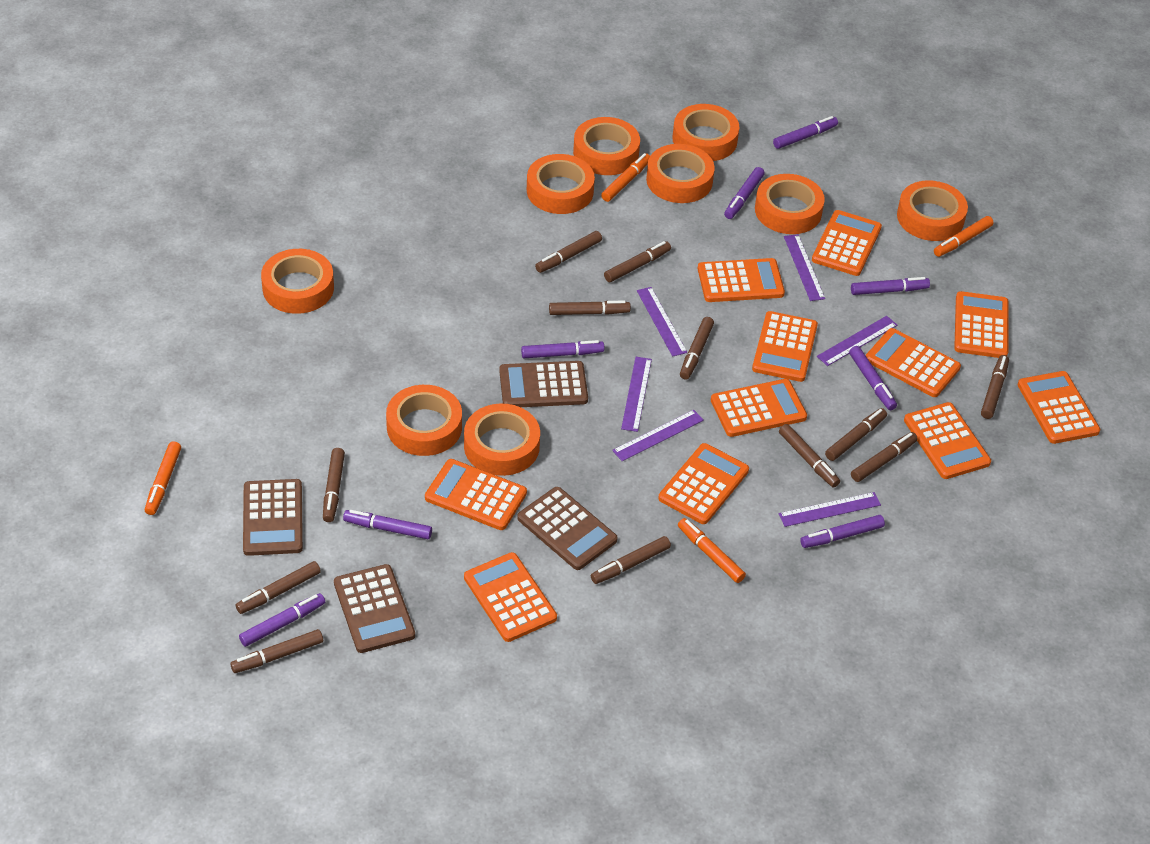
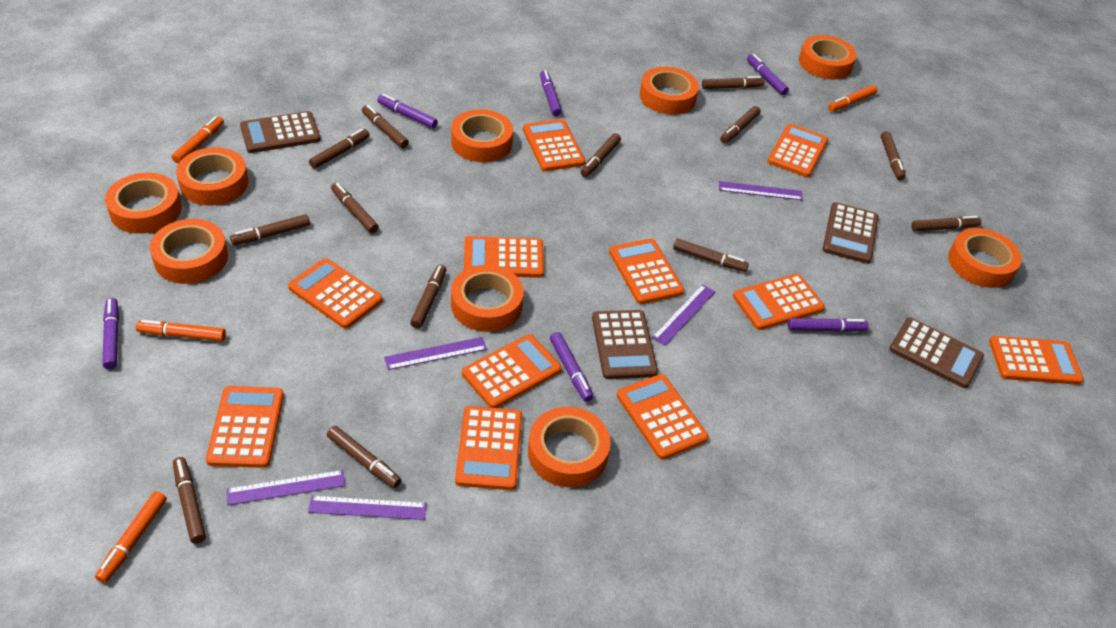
brown marker: [230,629,323,673] [236,561,321,614] [323,448,345,522] [535,231,602,273] [549,300,631,315] [591,536,671,584] [604,241,671,282] [680,317,714,380] [779,424,840,487] [825,408,887,461] [851,432,918,482] [981,355,1009,419] = 12 -> [173,457,206,544] [230,214,310,245] [309,129,369,169] [327,426,401,488] [331,183,378,233] [362,105,409,148] [410,265,446,328] [581,133,621,177] [673,239,749,272] [702,76,765,89] [720,106,761,143] [881,131,906,181] [911,216,981,232] = 13
purple marker: [239,593,325,647] [343,510,432,539] [521,340,604,358] [724,167,765,219] [773,116,838,149] [800,515,885,548] [849,346,897,410] [851,277,930,295] = 8 -> [102,298,119,369] [377,94,438,128] [540,70,562,116] [550,332,594,402] [747,54,789,95] [788,318,869,332] = 6
purple ruler: [612,410,704,461] [621,357,652,432] [637,287,687,357] [779,492,881,527] [784,234,825,301] [817,316,897,366] = 6 -> [226,470,345,505] [308,495,427,520] [384,337,487,370] [652,284,715,346] [719,181,803,200] = 5

